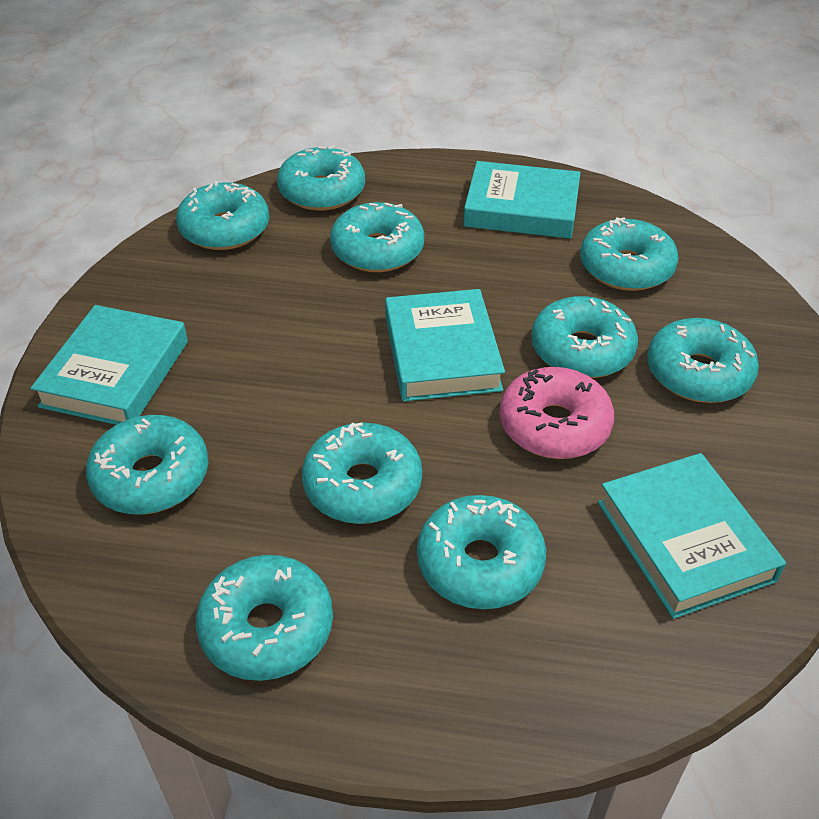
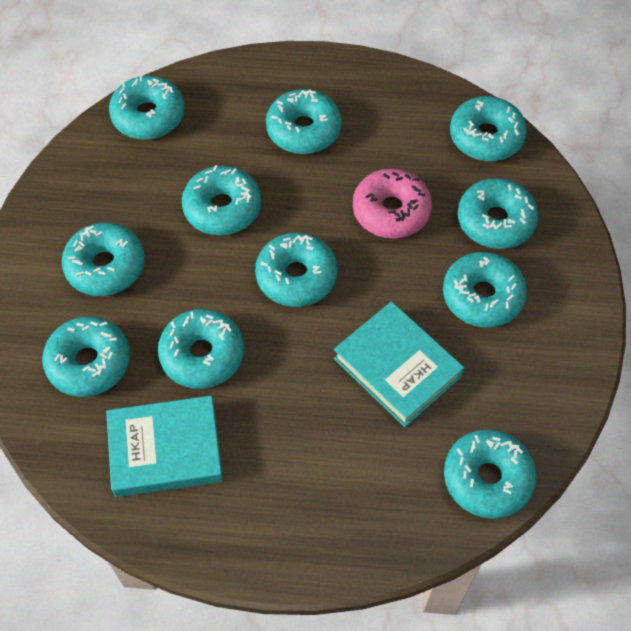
turquoise book: [30,305,188,425] [385,289,505,401] [464,161,580,239] [598,453,786,619] = 4 -> [106,396,223,497] [334,302,464,427] = 2
turquoise donut: [86,415,208,515] [176,181,269,250] [196,555,333,681] [277,145,365,211] [302,422,422,524] [330,202,424,272] [417,495,546,609] [531,296,638,378] [580,217,679,291] [647,318,759,403] = 10 -> [42,316,130,397] [62,223,145,296] [109,76,185,140] [158,309,244,389] [182,165,261,236] [255,233,337,307] [266,89,342,154] [443,252,527,328] [444,430,536,519] [450,96,527,161] [458,178,538,249] = 11

